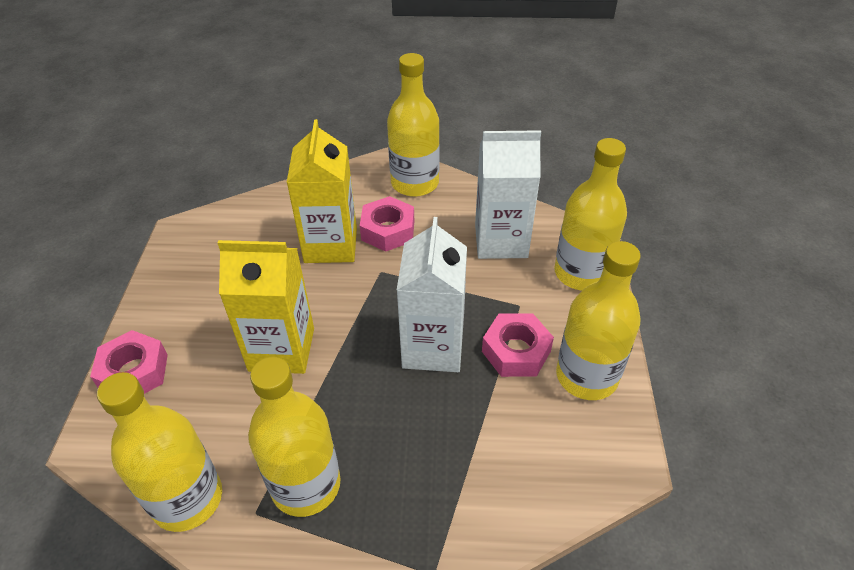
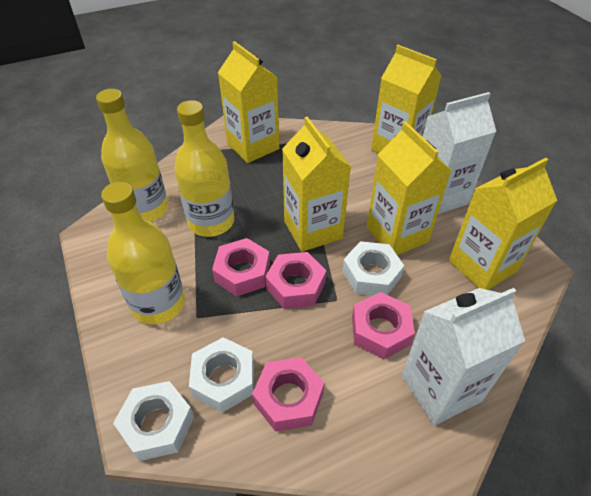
pink nut: [90,330,168,394] [360,196,414,252] [482,314,554,377] = 3 -> [212,238,270,296] [252,357,324,432] [265,252,326,309] [352,292,415,359] = 4
white nut: none = 0 -> [113,381,194,461] [189,337,254,413] [342,241,404,296] = 3
yellow bottle: [97,372,222,532] [248,357,341,517] [387,53,440,197] [554,138,627,290] [556,241,641,400] = 5 -> [96,89,168,222] [101,182,185,324] [174,100,234,237] = 3
yellow carton: [218,240,314,374] [287,119,357,263] = 2 -> [218,41,279,163] [282,117,351,252] [367,121,451,255] [371,45,442,153] [449,158,557,290] = 5

